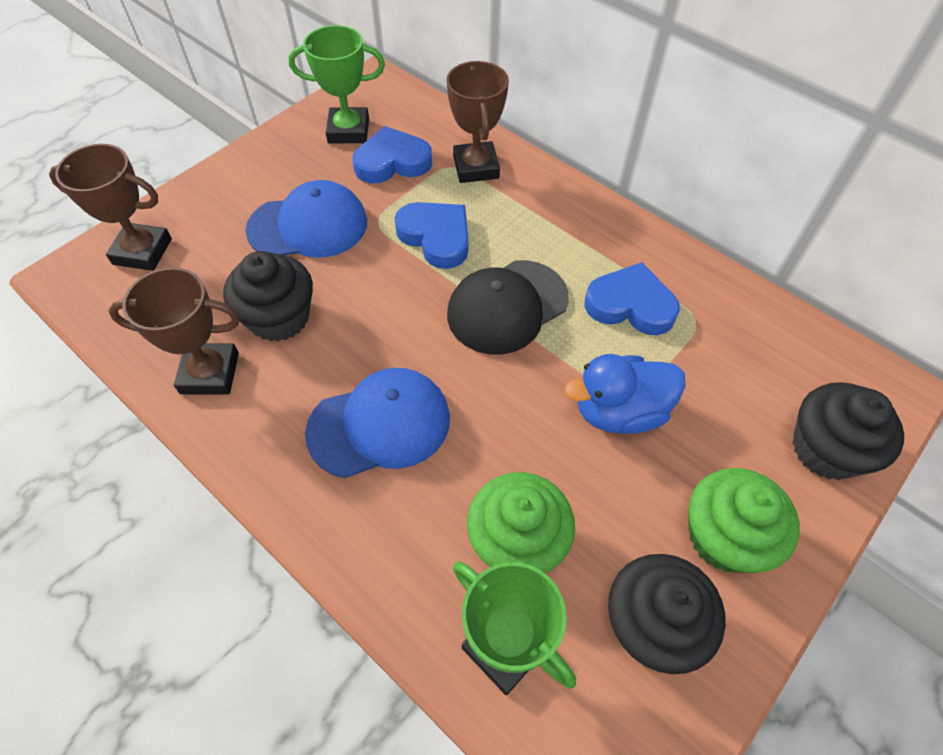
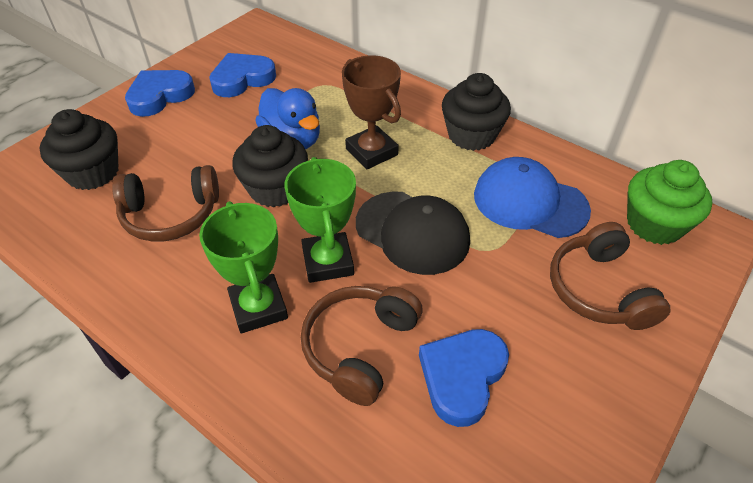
blue cap: [245,180,367,258] [305,368,450,478] = 2 -> [474,157,591,238] = 1
brown headphones: none = 0 -> [112,165,219,242] [301,286,422,406] [550,222,670,330] = 3
brown trophy: [49,144,172,271] [108,267,240,394] [446,61,509,183] = 3 -> [342,55,401,169] = 1
green cupcake: [467,472,575,573] [688,468,800,573] = 2 -> [627,160,713,245] = 1

